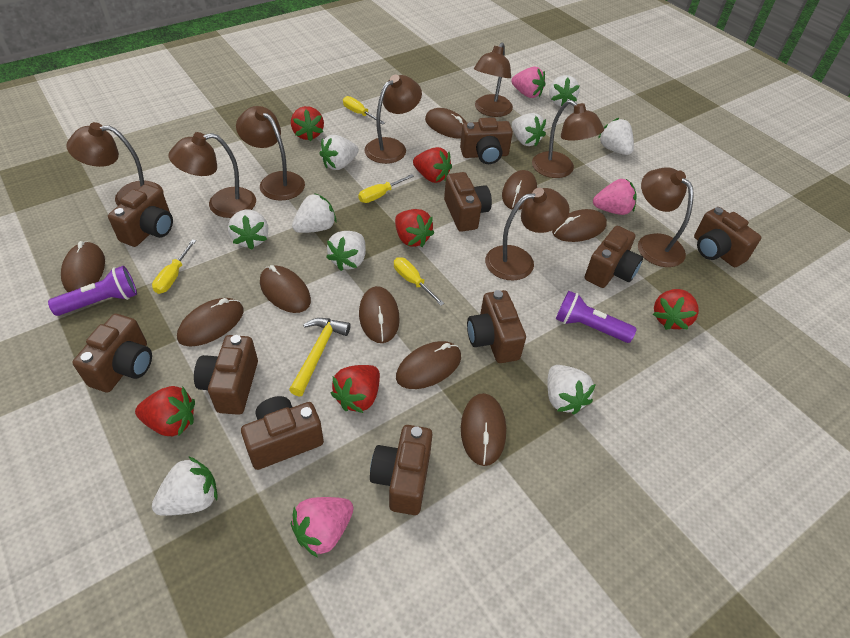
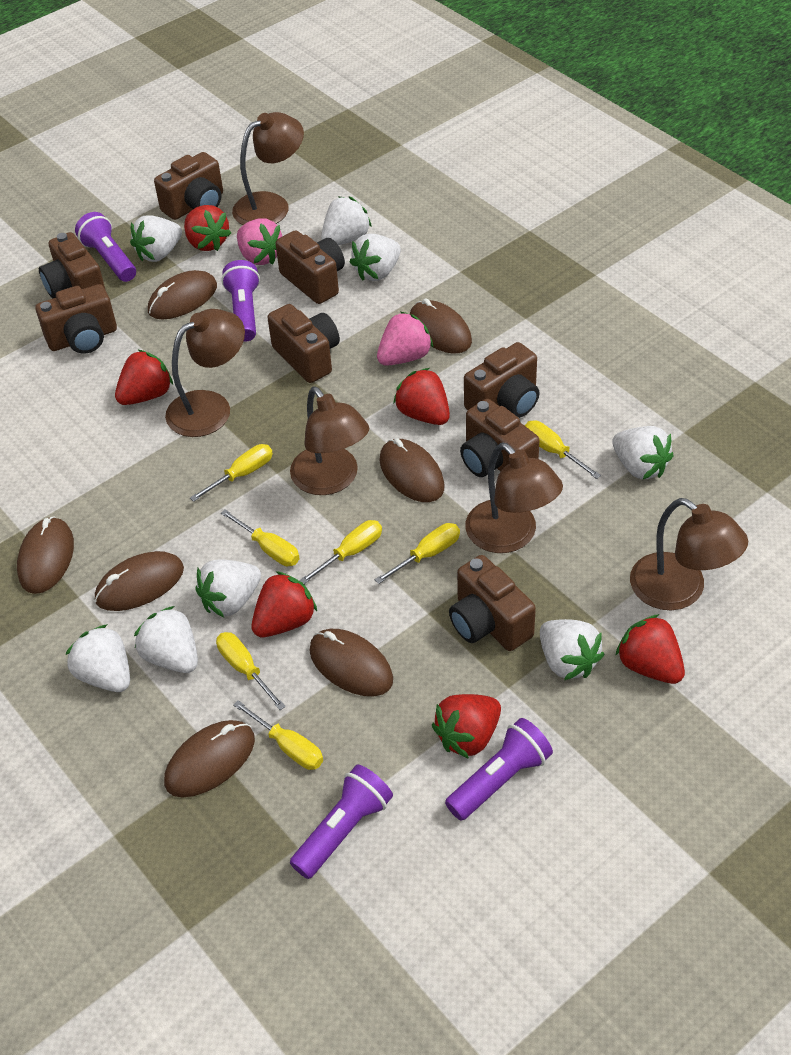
brown camera: [72,314,152,392] [108,184,173,247] [194,335,258,415] [241,396,324,470] [370,425,433,515] [444,172,492,232] [460,117,513,164] [467,290,526,363] [585,226,643,288] [694,207,761,267] = 10 -> [35,284,117,354] [39,232,105,298] [154,152,223,220] [267,304,340,383] [276,230,345,304] [449,555,536,651] [460,399,539,477] [464,342,540,418] = 8
brown lamp: [66,122,164,205] [169,132,256,218] [236,106,305,201] [364,75,422,164] [474,42,513,117] [485,188,570,281] [532,100,604,178] [638,167,694,267] = 8 -> [165,309,245,437] [232,112,304,225] [290,386,369,495] [465,442,563,553] [630,498,748,610] = 5
brown mouse: [61,241,105,292] [177,298,244,346] [260,265,311,313] [359,286,400,343] [396,341,461,389] [425,108,467,139] [461,393,506,466] [502,170,537,210] [552,209,607,242] = 9 -> [17,516,74,594] [95,551,184,611] [148,270,217,319] [164,720,255,798] [309,629,393,696] [379,438,445,502] [410,298,472,354] = 7
pink strawberry: [291,497,354,558] [511,67,545,98] [593,179,637,215] = 3 -> [237,218,282,265] [377,312,433,366] = 2
purple flashlight: [48,266,137,316] [556,291,637,343] = 2 -> [75,212,136,282] [221,260,260,342] [290,765,393,879] [445,718,553,821] = 4
white strawberry: [152,456,218,516] [228,209,268,250] [292,193,336,233] [319,135,359,170] [326,231,366,271] [512,113,546,147] [547,365,596,415] [549,75,580,106] [598,118,634,155] = 9 -> [65,624,130,692] [130,215,182,262] [134,606,198,673] [195,559,261,617] [321,197,372,245] [350,234,401,281] [540,619,604,680] [612,426,673,479] = 8
yellow hammer: [289,318,351,396] = 1 -> none = 0
yellow screwdriver: [152,239,196,294] [343,96,385,125] [358,174,414,203] [394,257,444,306] = 4 -> [190,444,273,502] [216,632,286,710] [221,509,300,566] [233,700,323,770] [299,520,382,584] [375,523,460,584] [525,420,601,479] = 7

